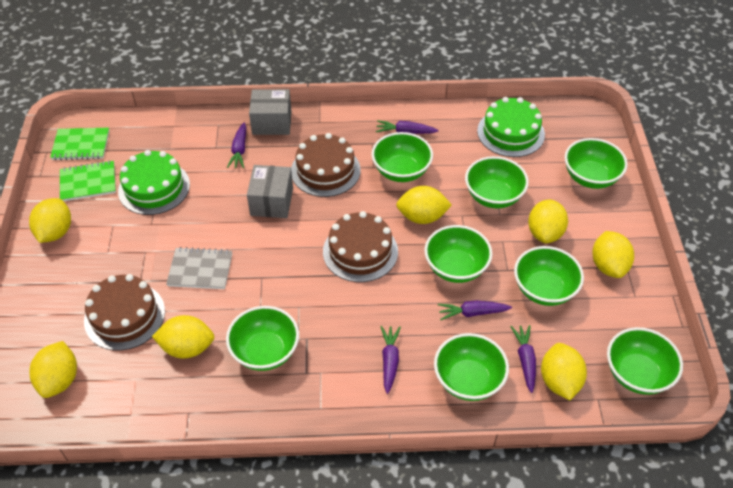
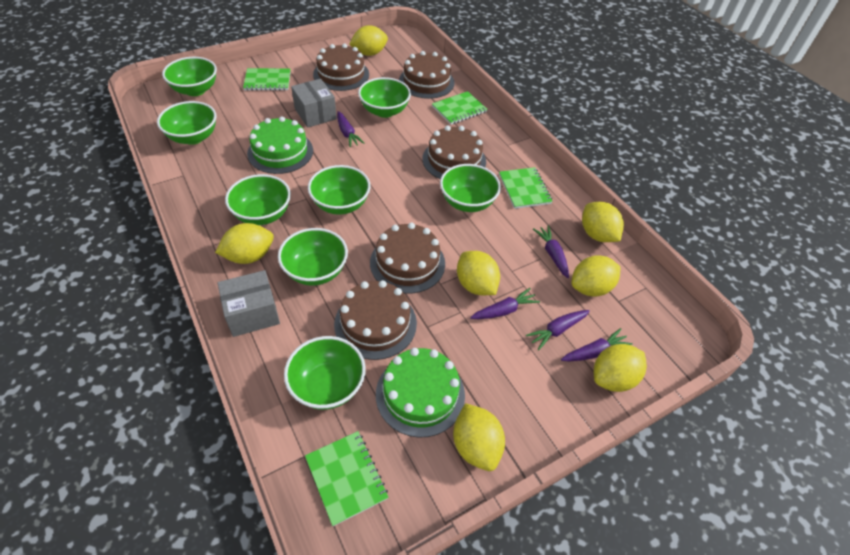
brown cake: [84,274,165,351] [291,133,361,197] [323,211,398,282] = 3 -> [313,43,369,91] [334,280,417,360] [370,223,445,294] [399,51,454,99] [422,126,486,179] = 5
green notebook: [50,128,109,160] [60,161,116,201] = 2 -> [243,68,291,91] [305,431,388,526] [432,91,488,125] [499,167,553,209] = 4
grey notebook: [166,247,232,289] = 1 -> none = 0

